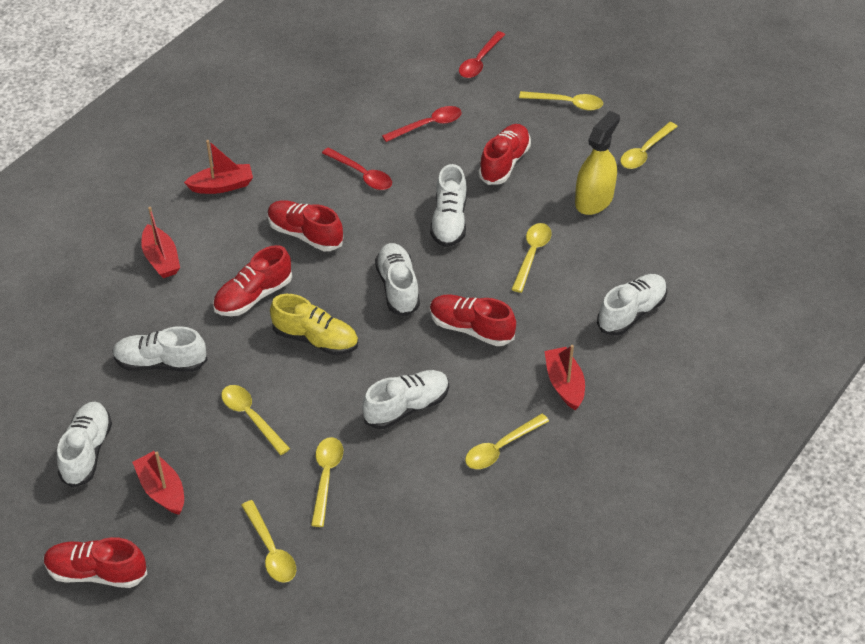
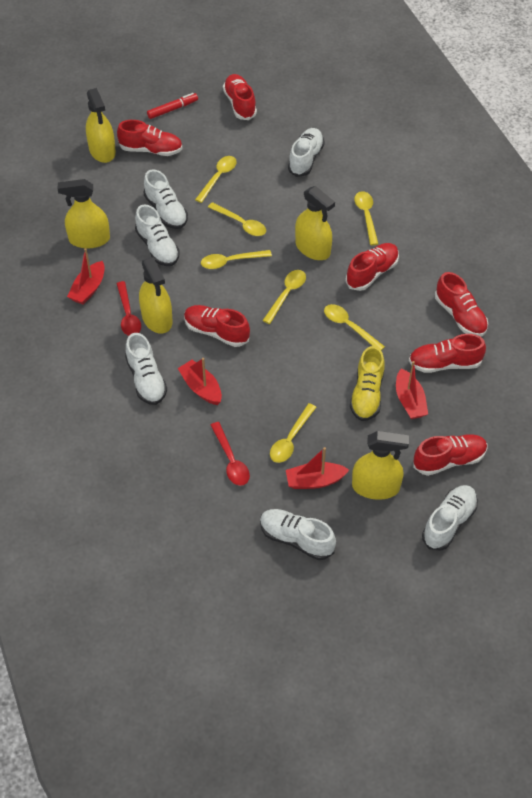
red marker: none = 0 -> [147,93,198,119] = 1
red shoe: [44,537,147,588] [213,245,292,316] [268,200,343,251] [430,294,516,346] [478,124,531,185] = 5 -> [117,120,183,156] [184,305,250,347] [223,74,257,120] [346,243,399,291] [409,334,486,373] [413,434,487,476] [435,272,488,337] = 7
red spoon: [322,147,392,190] [382,106,462,142] [459,31,505,78] = 3 -> [116,281,141,336] [211,422,250,486] = 2
yellow spray bottle: [575,111,620,215] = 1 -> [57,179,110,248] [86,88,116,163] [139,257,173,333] [295,186,335,260] [352,431,409,500] = 5

